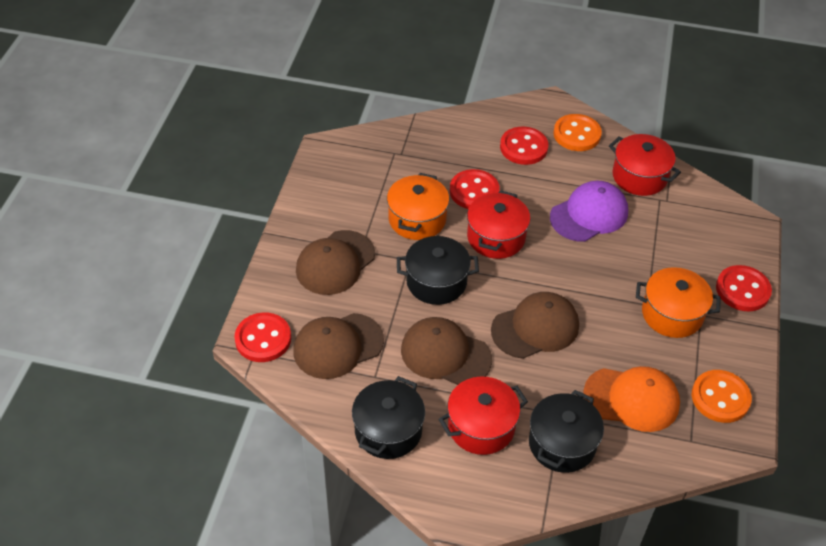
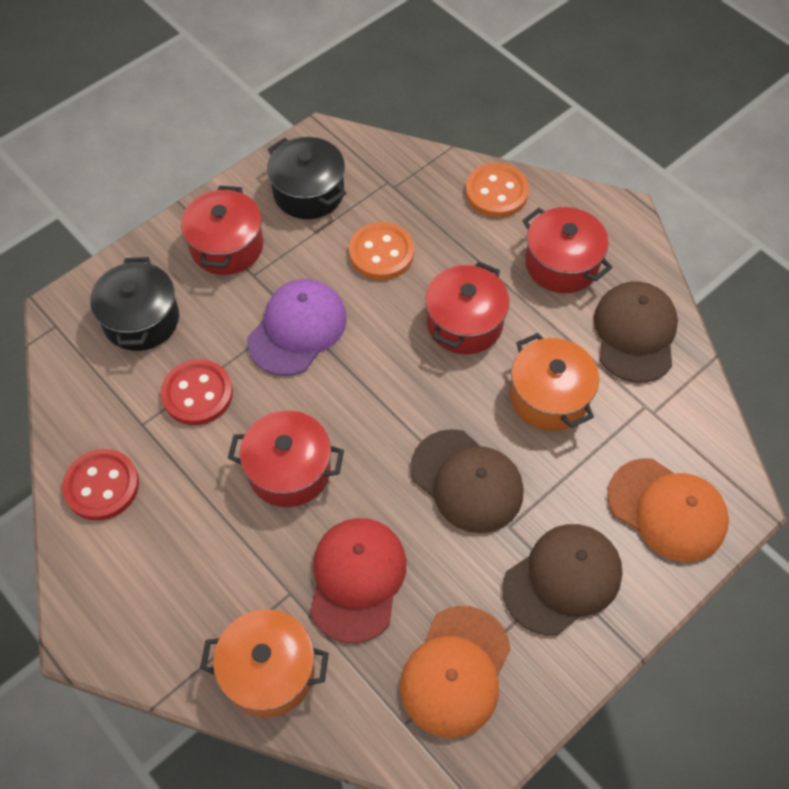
black pot: [352,376,425,459] [397,236,479,305] [529,390,604,473] = 3 -> [90,257,179,351] [267,137,347,219] = 2
brown cap: [293,313,384,379] [296,230,375,295] [401,317,492,385] [491,292,579,359] = 4 -> [410,429,524,533] [503,524,622,635] [594,281,678,383] = 3
orange cap: [583,366,680,432] = 1 -> [400,606,511,738] [607,458,729,562] = 2
red button: [234,313,291,362] [450,169,500,209] [500,126,549,165] [716,265,772,311] = 4 -> [62,449,139,520] [161,359,233,425] = 2
red cap: none = 0 -> [310,518,407,643] = 1
red pot: [438,377,528,455] [467,190,530,259] [609,134,681,196] = 3 -> [181,186,263,275] [228,410,344,507] [425,261,510,354] [522,207,612,293] = 4

